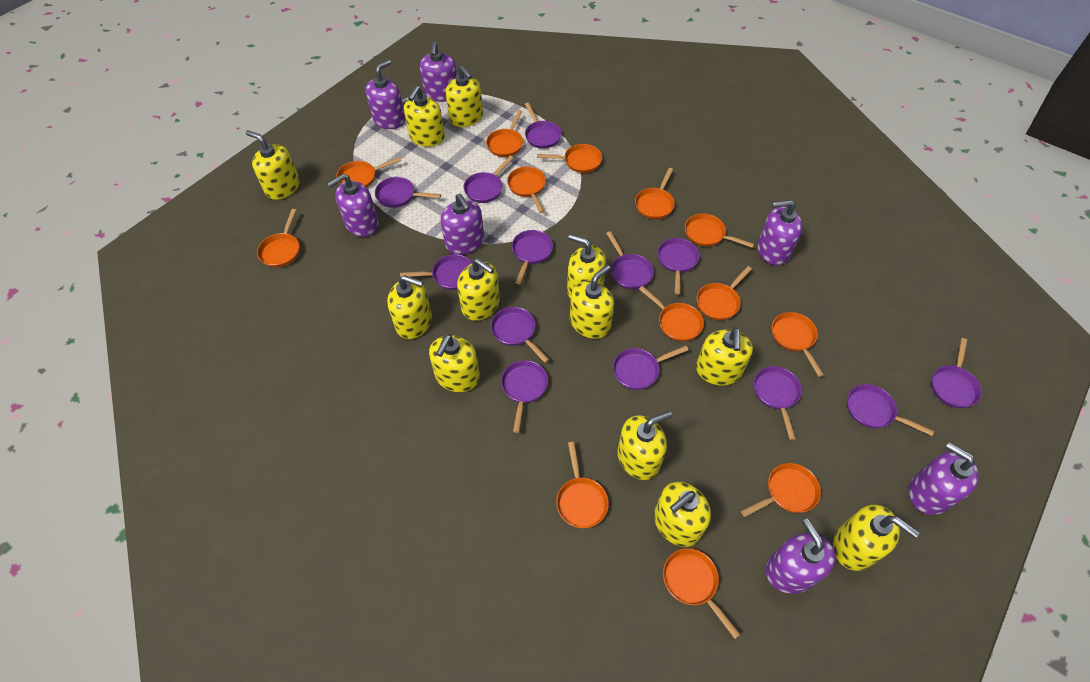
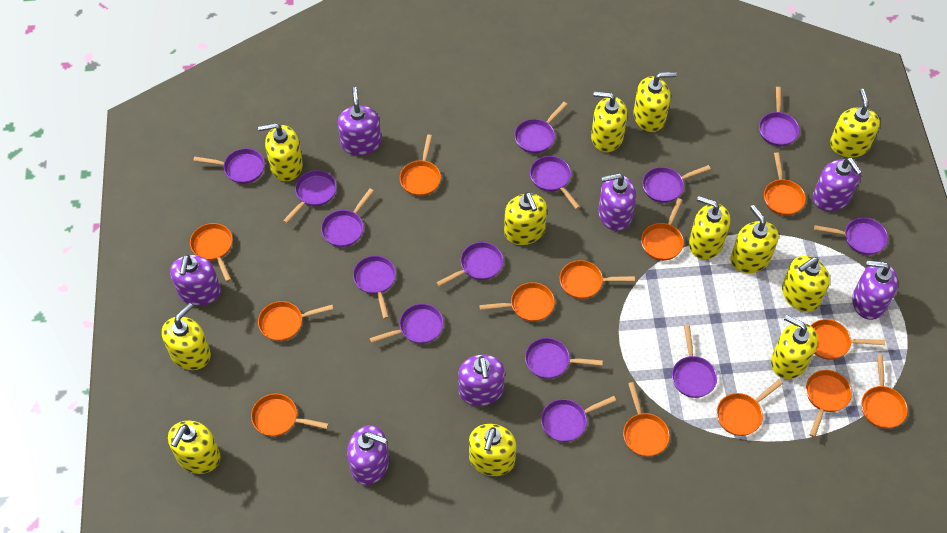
purple pan: [375,177,441,208] [400,254,472,290] [463,156,513,203] [491,307,549,363] [501,360,548,433] [512,230,553,284] [525,103,562,149] [606,231,654,290] [613,346,689,390] [657,238,699,294] [754,366,802,440] [847,384,934,436] [931,338,982,408] = 13 -> [193,148,265,184] [283,170,337,224] [321,188,374,247] [353,256,396,319] [370,304,444,344] [436,242,503,287] [514,102,568,153] [525,338,603,379] [530,156,580,209] [541,396,616,442] [642,165,711,203] [672,325,717,398] [759,87,800,146] [814,218,888,255] = 14

